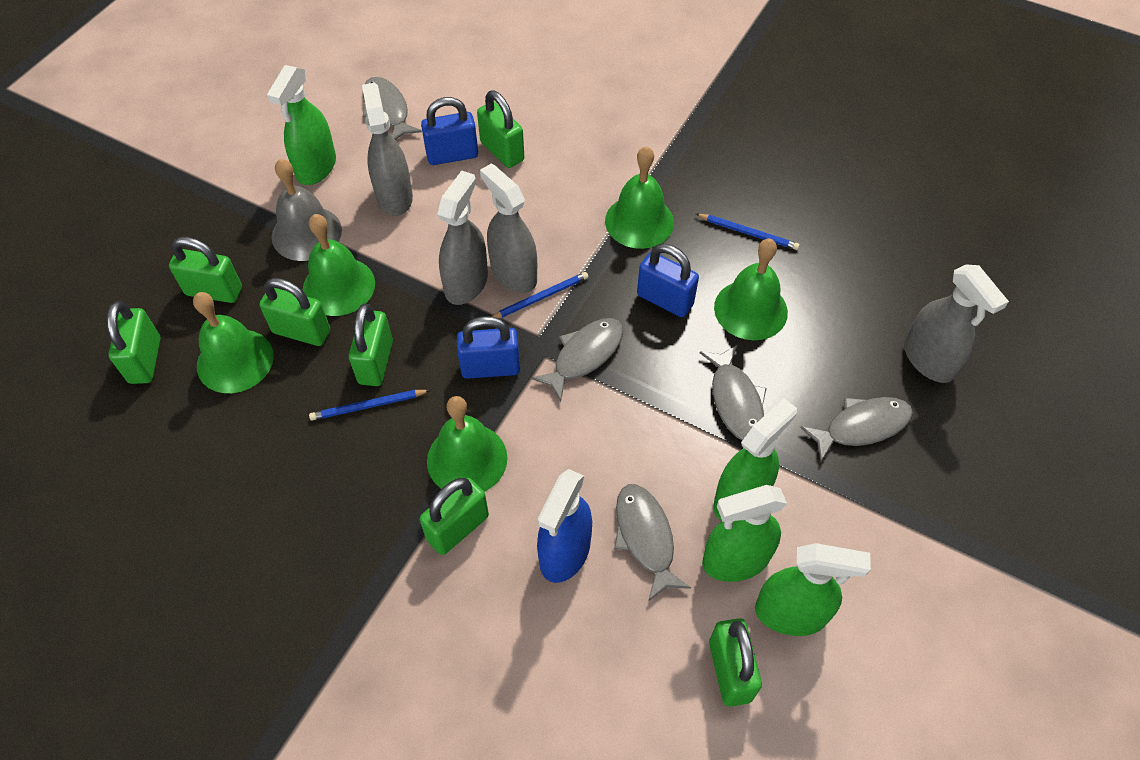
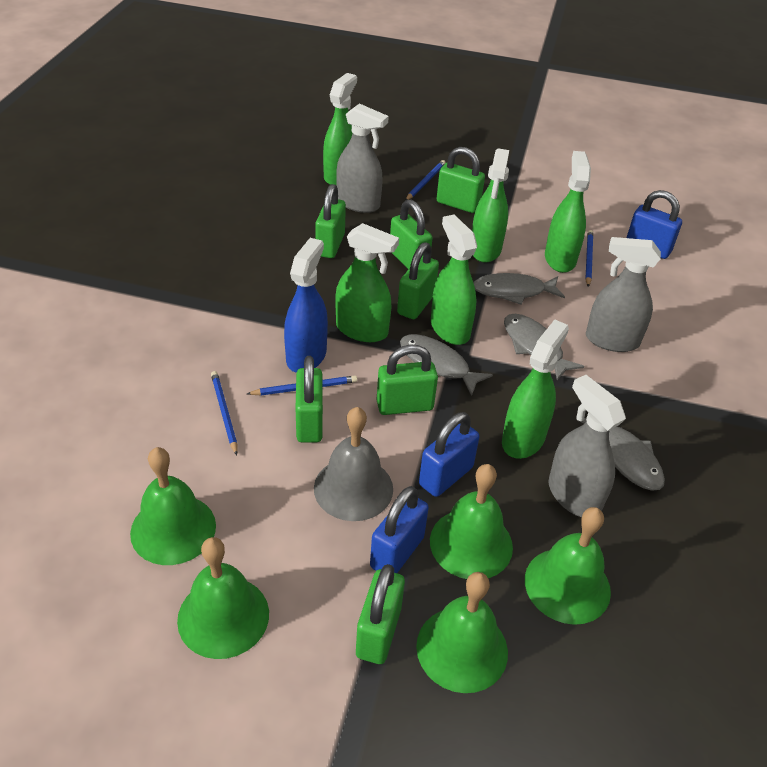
blue pencil: [309,390,430,421] [493,272,588,318] [696,214,800,250] = 3 -> [211,371,238,455] [247,376,357,396] [406,160,446,200] [585,230,593,287] = 4
green spray bottle: [267,65,336,185] [702,485,787,582] [713,398,797,521] [755,543,871,636] = 4 -> [323,73,357,186] [335,223,399,342] [431,214,477,345] [472,148,509,262] [502,320,569,459] [545,151,591,273] = 6
grey fish: [363,77,422,140] [531,318,623,402] [614,484,691,602] [700,345,767,441] [800,397,913,461] = 5 -> [400,334,493,396] [473,273,565,305] [504,314,584,380] [577,418,665,491] = 4
grey spray bottle: [362,83,413,216] [437,171,488,305] [480,164,537,293] [904,264,1009,383] = 4 -> [336,103,389,213] [548,375,626,517] [586,237,661,352] = 3

